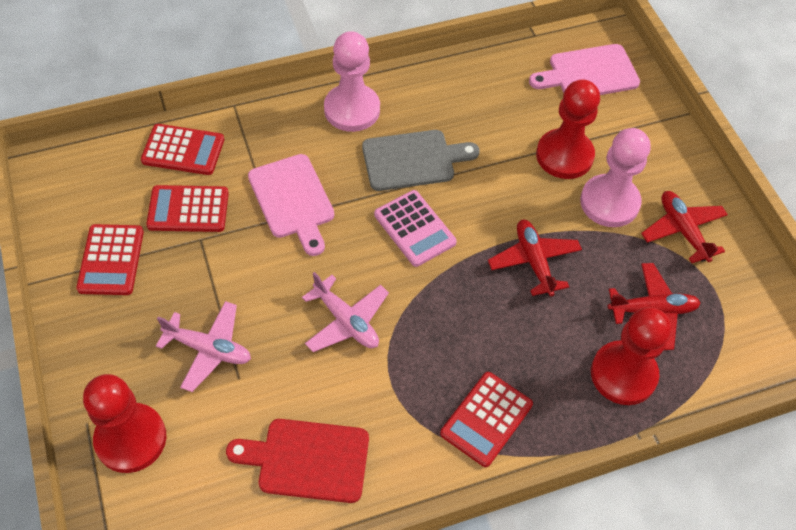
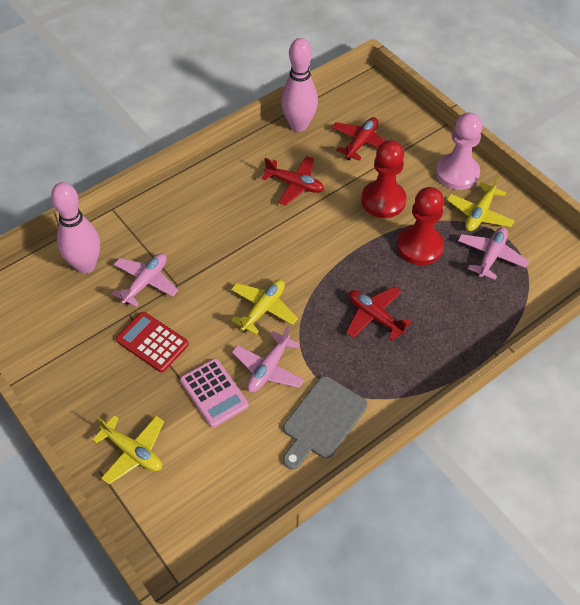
pink bowling pin: none = 0 -> [51,182,100,274] [281,38,318,132] = 2
pink cutting board: [248,154,334,256] [529,44,640,95] = 2 -> none = 0
pink pawn: [324,31,380,132] [580,128,651,227] = 2 -> [436,112,483,190] = 1
pink plane: [156,301,251,392] [302,272,389,352] = 2 -> [112,253,178,307] [232,326,304,393] [458,227,529,280] = 3
red calculator: [76,224,144,295] [141,124,224,175] [146,185,229,232] [440,372,533,467] = 4 -> [116,312,189,372] = 1
red cutting board: [226,419,369,503] = 1 -> none = 0
red pawn: [83,374,166,473] [536,79,600,179] [591,307,671,405] = 3 -> [361,140,406,218] [397,187,444,265] = 2
yellow plane: none = 0 -> [92,415,164,484] [231,280,298,335] [447,176,514,231] = 3

